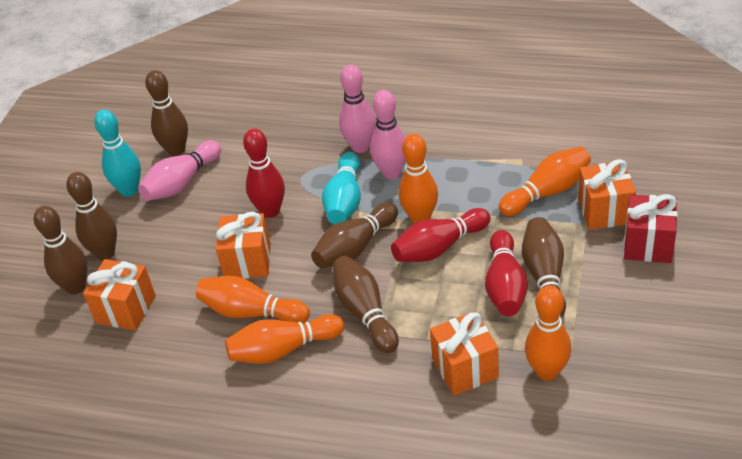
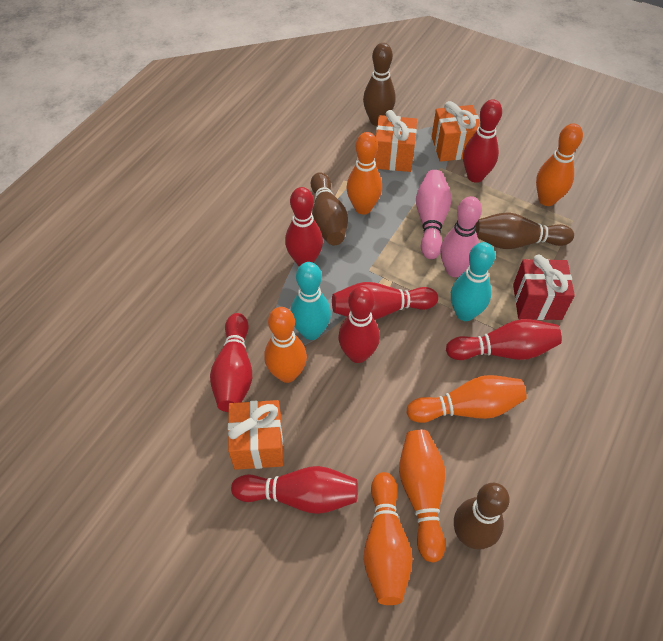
brown bowling pin: [34,206,87,295] [66,172,117,260] [145,70,188,156] [311,202,398,268] [332,256,399,353] [522,217,566,318] = 6 -> [311,172,348,245] [363,43,396,126] [454,483,510,550] [476,212,574,249] = 4
orange bowling pin: [196,276,310,323] [225,314,344,364] [399,134,438,224] [499,147,591,216] [525,286,571,381] = 5 -> [264,307,307,383] [347,132,382,215] [364,472,413,605] [399,430,446,563] [407,375,527,423] [536,124,583,206] = 6
orange gift: [83,259,156,330] [216,212,271,279] [430,311,499,396] [578,159,636,230] = 4 -> [228,400,283,470] [375,110,417,172] [432,101,480,162] = 3
pink bowling pin: [138,140,221,201] [339,64,376,153] [370,90,406,179] = 3 -> [416,170,452,259] [440,196,482,277] = 2
red bowling pin: [243,129,285,218] [391,208,490,262] [485,230,528,316] = 3 -> [210,313,252,412] [231,466,358,514] [285,187,323,266] [332,282,438,320] [338,286,380,363] [446,319,562,360] [463,99,502,183] = 7

